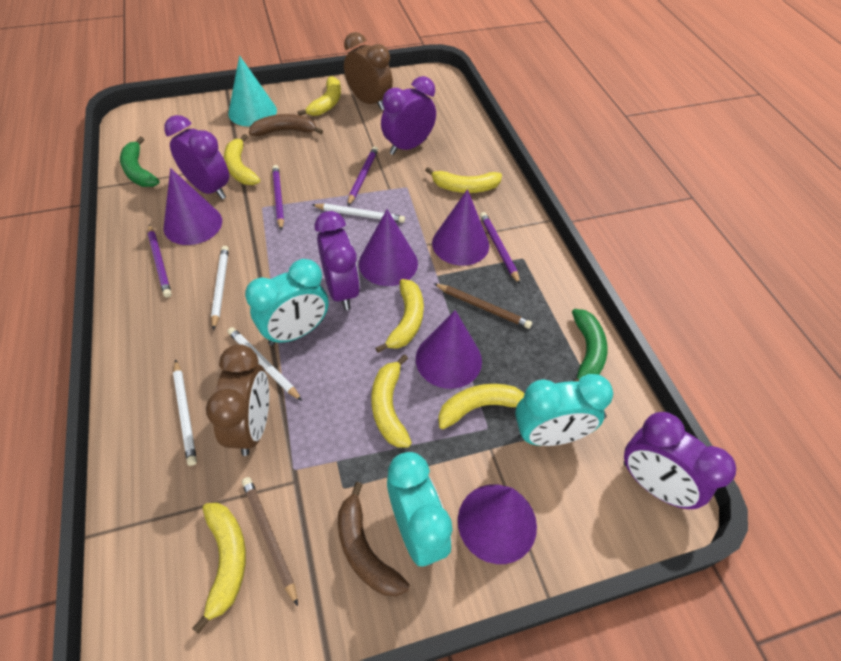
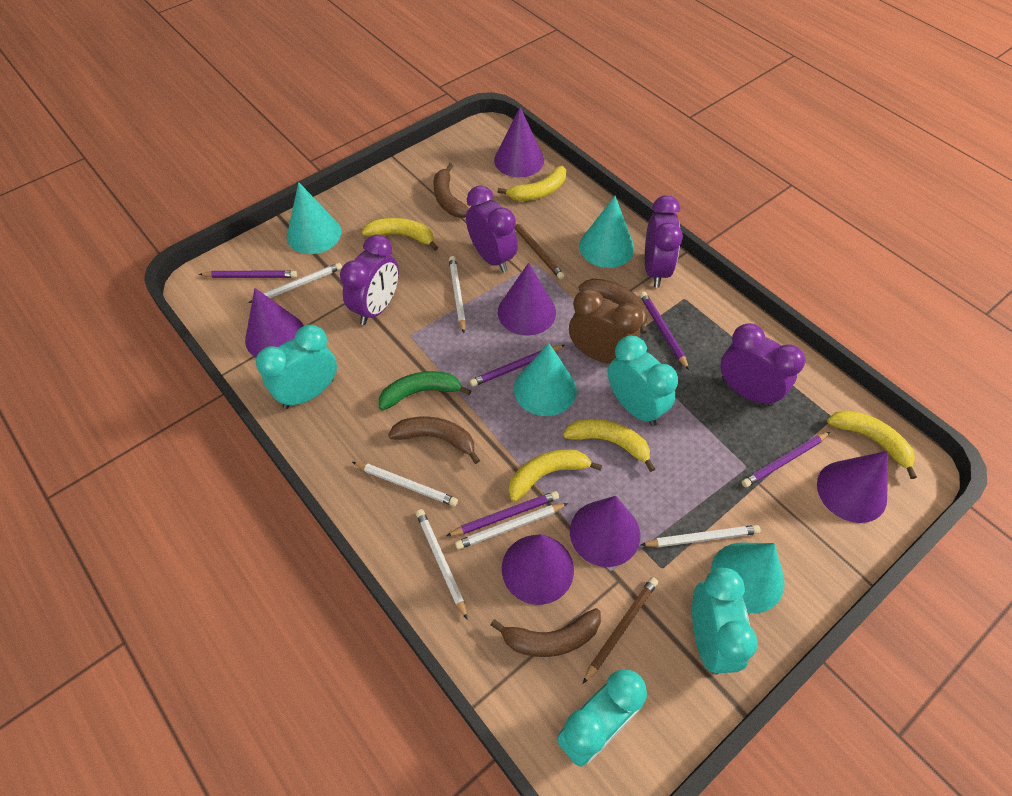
brown banana: [249,114,323,136] [338,482,409,596] = 2 -> [388,417,480,464] [433,163,469,218] [490,608,601,657] [579,279,648,334] = 4
brown clock: [206,344,269,456] [344,32,393,110] = 2 -> [569,288,643,364] = 1
green banana: [120,137,159,187] [572,309,608,382] = 2 -> [379,371,471,410] = 1
purple cone: [164,168,222,245] [359,209,418,286] [416,310,482,389] [432,189,489,266] [458,484,537,564] = 5 -> [245,288,304,357] [494,107,544,177] [498,263,556,336] [502,534,574,605] [570,496,640,567] [817,451,888,523] = 6
purple pencil: [148,224,172,298] [272,165,284,231] [347,146,378,206] [480,212,520,284] = 4 -> [199,271,297,278] [446,491,559,536] [470,345,565,387] [640,292,689,370] [741,432,830,487] = 5
turquoise clock: [245,259,329,346] [387,452,452,566] [515,374,613,446] = 3 -> [256,325,337,409] [557,669,647,767] [608,336,678,426] [692,567,758,675] = 4
turquoise cone: [228,55,277,127] = 1 -> [287,182,341,254] [514,343,577,416] [579,196,634,268] [711,543,785,613] = 4
white pencil: [173,359,197,466] [211,246,229,330] [228,327,302,401] [312,204,405,223] = 4 -> [248,263,342,303] [352,462,458,506] [416,509,468,620] [449,256,466,333] [455,503,568,550] [641,525,760,547] = 6
yellow banana: [192,503,246,634] [224,134,260,185] [298,76,341,116] [371,354,412,447] [375,279,424,353] [425,167,502,193] [438,384,524,429] = 7 -> [362,218,438,251] [498,165,566,201] [509,449,602,502] [563,419,655,472] [827,410,917,479] = 5

